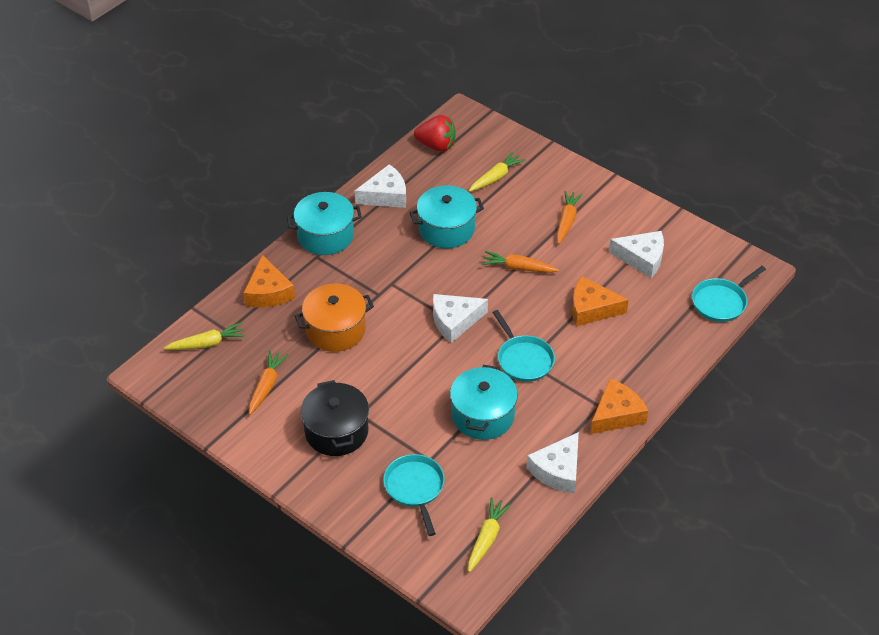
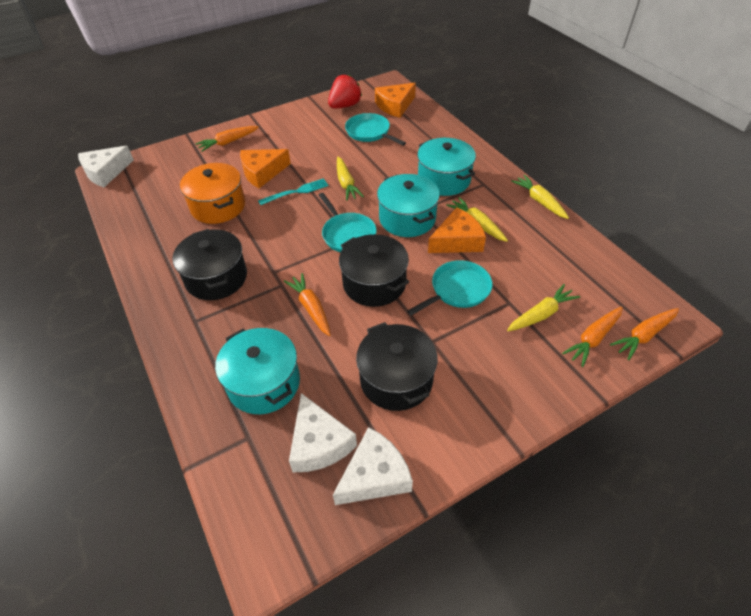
black pot: [301,380,369,456] = 1 -> [172,229,247,300] [339,234,409,307] [356,322,438,411] = 3
orange carrot: [249,350,288,415] [482,251,559,273] [557,191,583,244] = 3 -> [195,126,259,152] [284,273,331,336] [562,307,623,367] [610,308,679,360] = 4
turquoise fork: none = 0 -> [258,178,329,205] = 1
white cheese: [354,164,406,208] [433,294,488,343] [527,432,579,494] [609,231,664,278] = 4 -> [78,146,134,187] [289,393,357,472] [333,427,413,505] = 3
yellow carrot: [164,322,246,350] [468,497,512,572] [469,152,525,192] = 3 -> [337,157,364,201] [446,197,508,242] [507,284,580,331] [511,175,569,219] = 4

